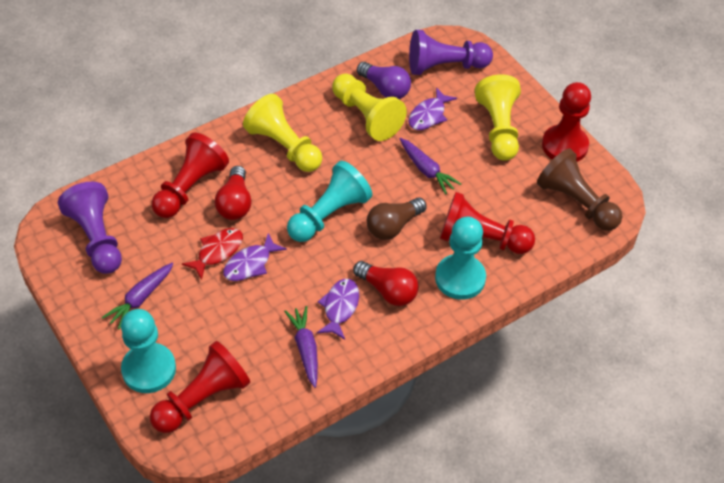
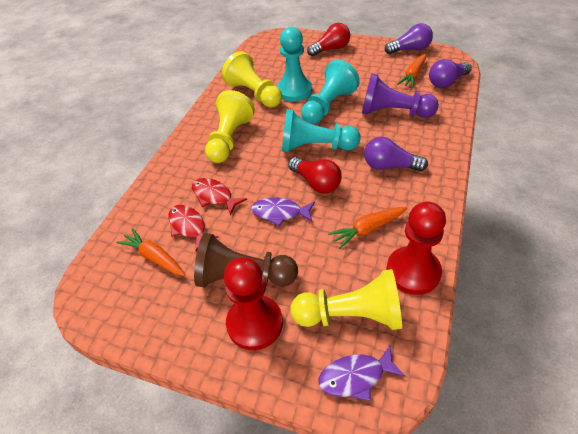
brown light bulb: [367,197,427,240] = 1 -> none = 0
orange carrot: none = 0 -> [116,228,186,276] [328,207,407,249] [398,54,426,88] = 3
purple carrot: [102,263,173,329] [284,306,318,388] [400,138,461,194] = 3 -> none = 0
purple fish: [223,233,287,281] [317,279,359,340] [409,87,457,130] = 3 -> [251,197,315,226] [318,345,405,401] = 2
purple light bulb: [357,62,411,99] = 1 -> [364,137,428,171] [385,23,433,54] [429,59,472,88] = 3
purple pawn: [58,182,122,274] [409,30,493,75] = 2 -> [362,73,439,118] = 1
red fish: [182,228,243,280] = 1 -> [168,205,219,252] [192,178,247,215] = 2
red pawn: [150,341,250,433] [152,133,229,218] [440,192,535,254] [542,82,591,162] = 4 -> [224,257,283,350] [386,202,446,295] = 2

